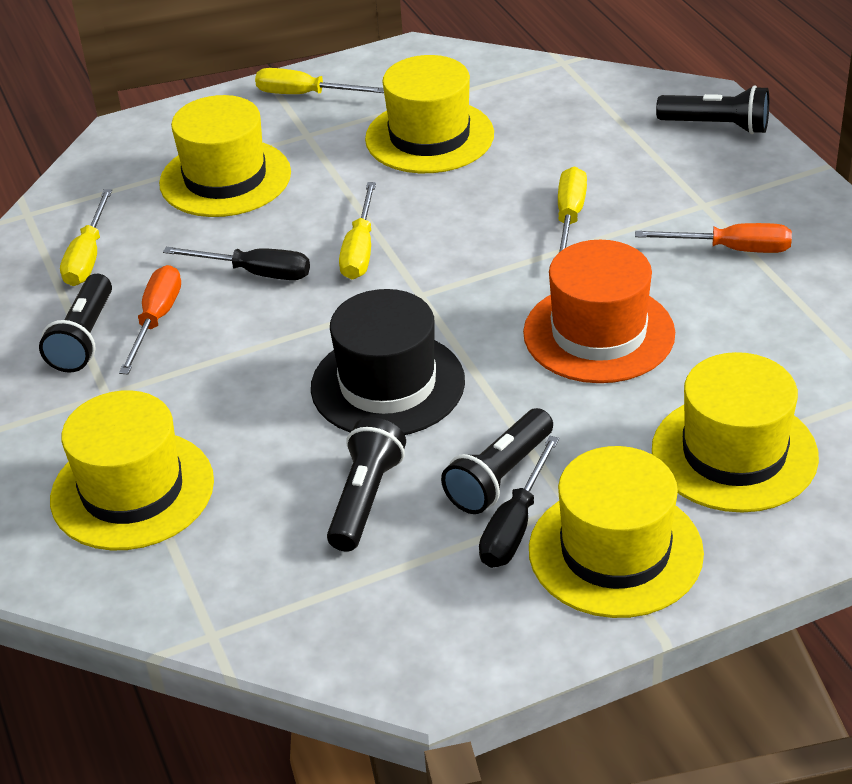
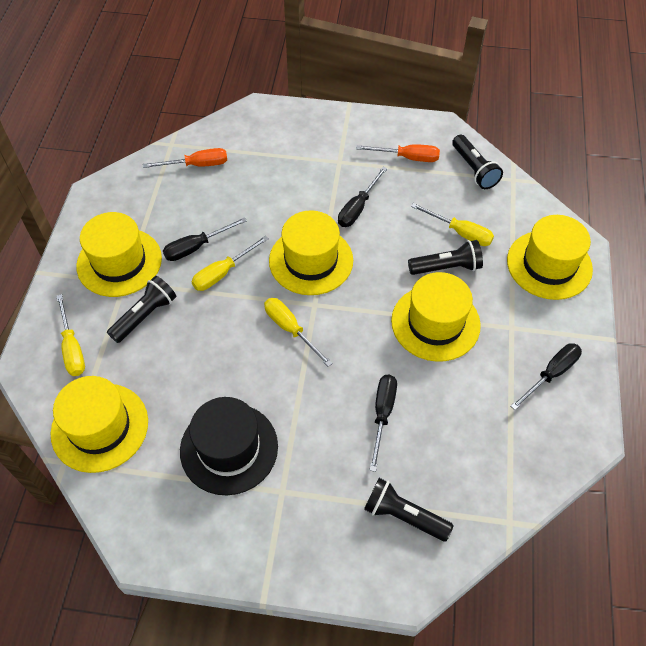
black screwdriver: [163,247,310,280] [479,436,559,568] = 2 -> [163,217,247,261] [338,167,387,227] [370,375,397,472] [511,343,582,410] = 4
orange hat: [523,240,675,383] = 1 -> none = 0

